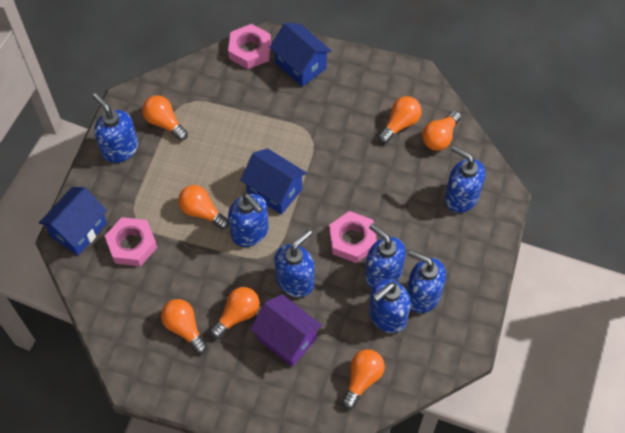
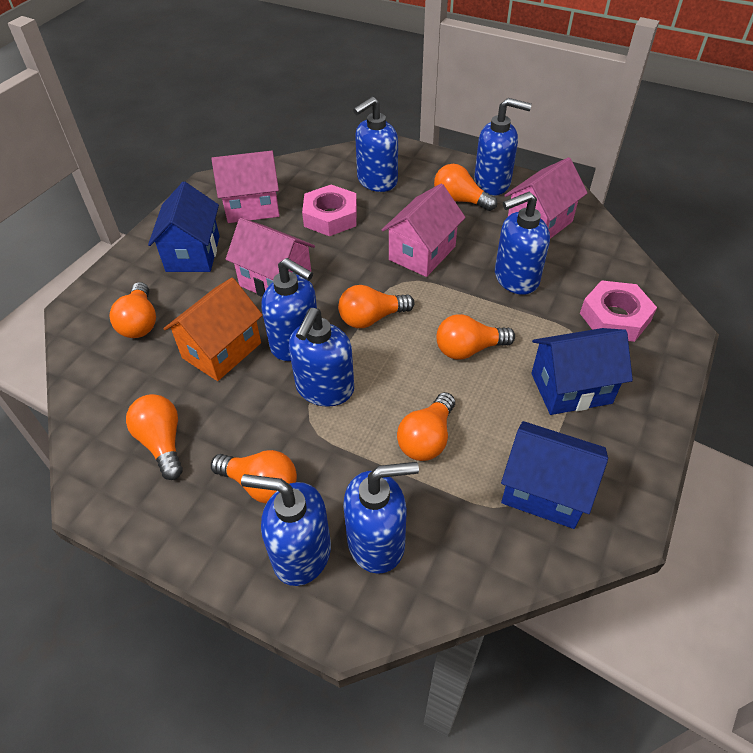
orange house: none = 0 -> [163,278,263,381] = 1
pink house: none = 0 -> [211,151,280,223] [226,218,315,297] [382,184,466,277] [504,157,587,239] = 4
pink nut: [105,217,157,266] [228,24,271,69] [329,211,377,263] = 3 -> [302,185,357,236] [580,280,657,342] = 2
purple house: [250,294,322,367] = 1 -> none = 0

